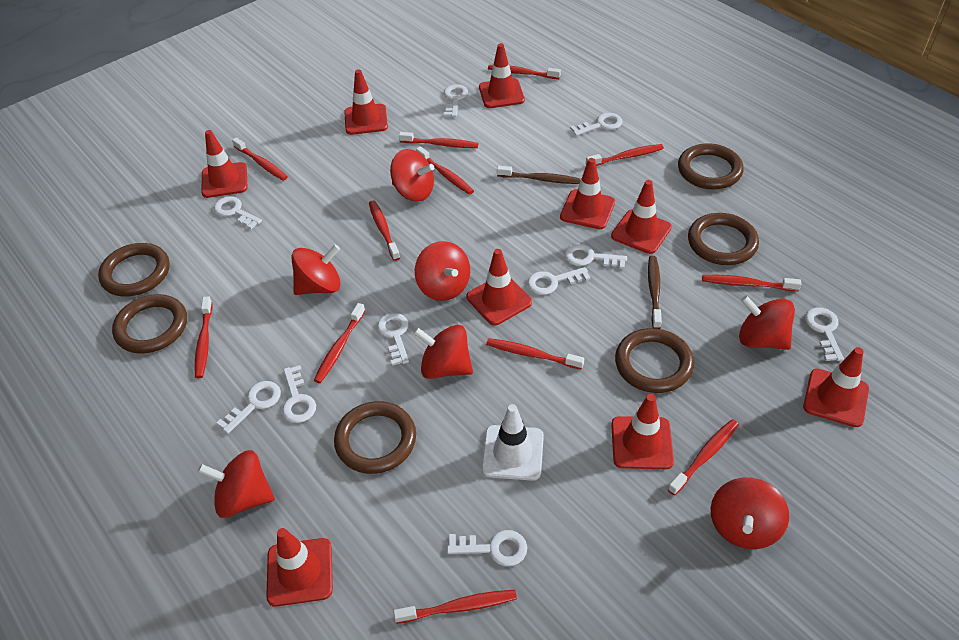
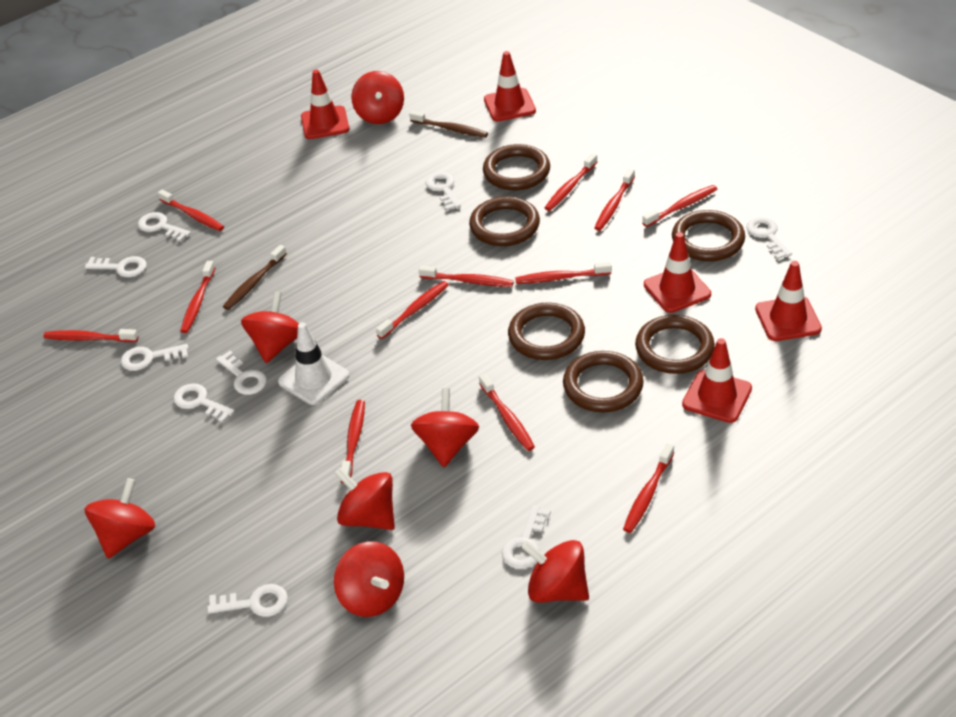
red traffic cone: [201,130,248,198] [266,528,333,607] [344,69,388,135] [467,249,532,325] [479,43,525,108] [560,158,615,229] [611,180,672,254] [611,394,674,469] [803,347,869,427] = 9 -> [301,70,349,139] [484,51,536,121] [644,232,711,313] [682,338,752,423] [755,261,822,341] = 5
white key: [214,196,262,229] [217,381,281,434] [282,365,316,423] [377,313,409,366] [444,84,468,117] [447,530,527,566] [527,267,590,295] [565,244,627,269] [570,113,623,136] [805,307,844,361] = 10 -> [85,256,147,277] [121,344,188,371] [138,212,191,242] [174,383,235,423] [207,584,288,617] [216,351,267,395] [425,172,461,210] [502,506,551,569] [746,217,792,260] = 9

